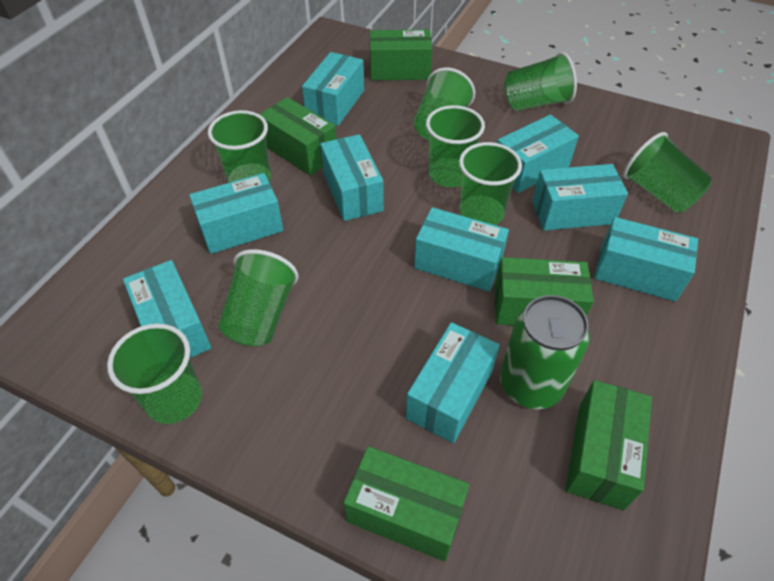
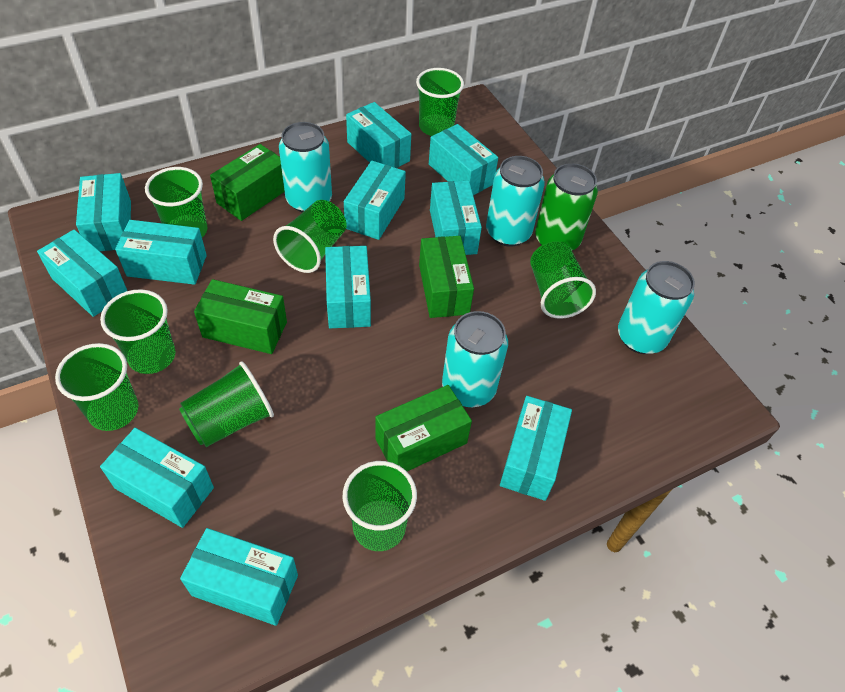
green box: [259,97,336,176] [344,446,469,562] [370,29,432,81] [495,257,594,326] [565,380,652,510] = 5 -> [194,279,287,354] [210,144,285,221] [375,385,472,471] [419,236,474,318] = 4
turquoise box: [123,260,211,358] [189,173,284,254] [302,52,364,126] [320,134,384,221] [406,322,500,443] [414,207,509,292] [497,115,579,193] [532,164,628,231] [594,217,698,302] = 9 -> [37,230,127,317] [76,173,131,251] [100,428,214,528] [115,220,207,285] [180,528,298,626] [325,246,371,328] [344,161,406,240] [346,102,411,168] [429,124,498,195] [430,181,482,255] [500,396,572,501] = 11
turquoise can: none = 0 -> [279,122,332,213] [442,311,508,407] [486,156,545,247] [618,261,695,354] = 4

